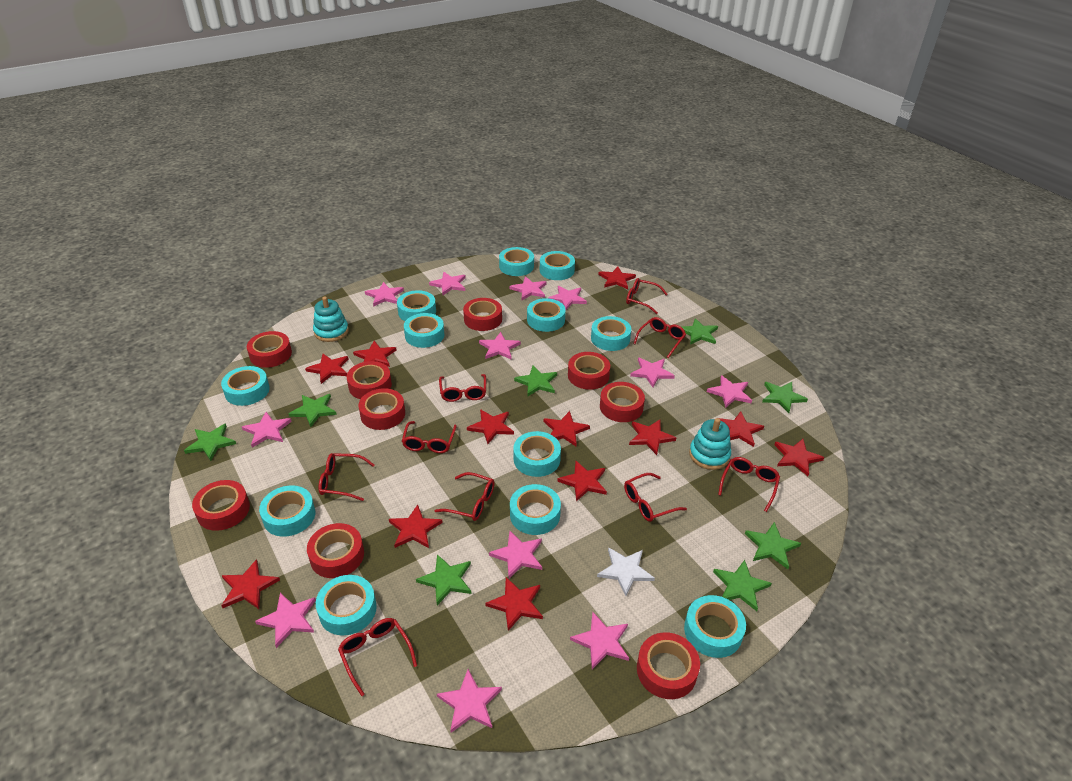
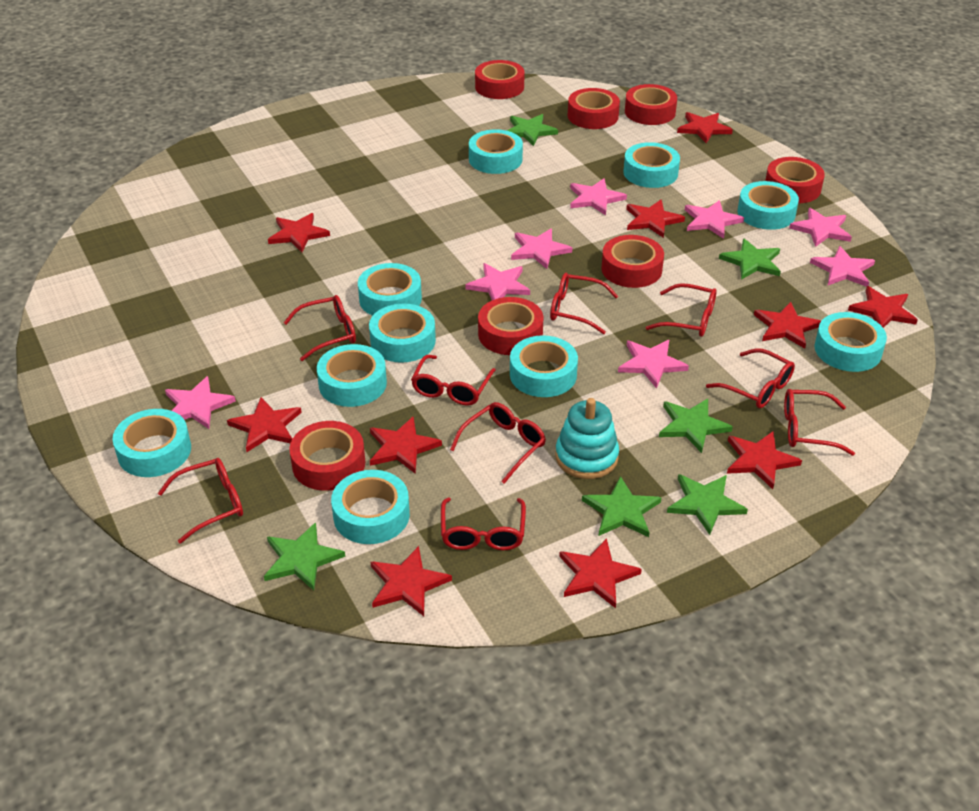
green star: [184,424,236,461] [289,394,337,427] [416,554,471,605] [514,366,557,397] [682,318,718,345] [713,560,772,611] [745,522,801,569] [762,382,808,413] = 8 -> [264,522,345,591] [507,114,558,146] [582,476,662,537] [659,399,733,453] [667,474,748,535] [719,238,781,280] = 6
pink star: [242,412,292,448] [255,593,316,648] [365,282,404,307] [429,272,466,295] [437,669,502,733] [479,332,521,360] [489,531,542,578] [510,276,547,300] [548,286,587,310] [570,612,629,669] [630,358,675,387] [707,375,752,408] = 12 -> [165,376,236,429] [466,263,530,300] [511,228,572,269] [570,178,627,215] [618,340,689,389] [685,200,744,239] [789,208,852,247] [810,246,875,287] = 8
red star: [221,559,280,609] [305,354,348,384] [353,341,397,367] [389,505,443,548] [467,409,514,444] [485,577,543,631] [544,411,590,447] [557,461,607,501] [598,267,636,289] [629,420,676,455] [719,411,764,447] [774,439,824,476] = 12 -> [227,397,302,452] [268,213,330,252] [370,416,442,474] [371,546,452,616] [559,538,642,608] [626,199,685,238] [677,112,733,143] [727,431,802,489] [754,302,821,349] [848,286,918,328] = 10
red tape: [192,480,250,531] [247,331,292,368] [307,523,364,578] [347,361,392,399] [358,388,405,430] [463,298,502,331] [568,352,610,390] [600,382,645,422] [637,632,700,699] = 9 -> [289,421,365,490] [475,60,525,99] [478,297,544,355] [568,88,620,129] [601,235,664,288] [625,84,677,125] [765,157,825,203] = 7
turquoise stacking toy: [313,296,349,342] [689,418,731,470] = 2 -> [555,398,619,479] = 1
turquoise tape: [221,366,270,406] [259,485,315,537] [316,575,377,636] [397,290,436,321] [404,313,444,348] [499,247,534,276] [510,484,561,535] [513,431,561,477] [527,298,566,332] [540,251,575,280] [591,316,631,351] [684,595,746,658] = 12 -> [113,409,191,477] [317,344,387,407] [331,470,410,544] [358,263,422,316] [369,304,436,363] [469,129,523,174] [510,335,578,397] [623,142,680,188] [738,181,799,230] [814,312,887,372] = 10
white star: [597,547,655,596] = 1 -> none = 0

